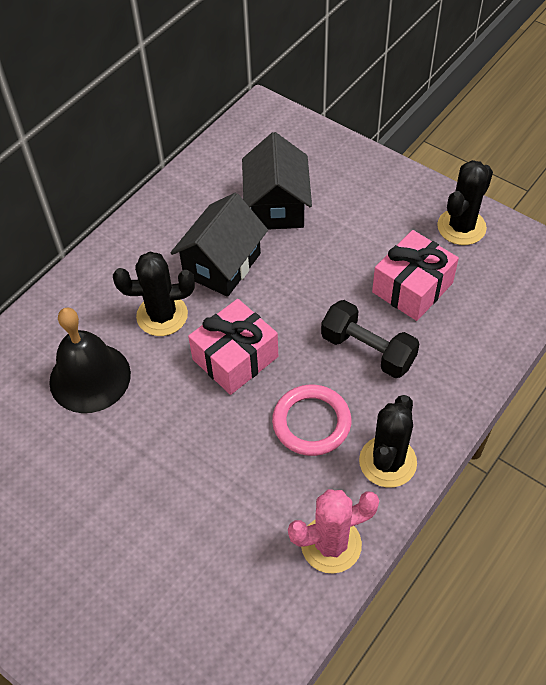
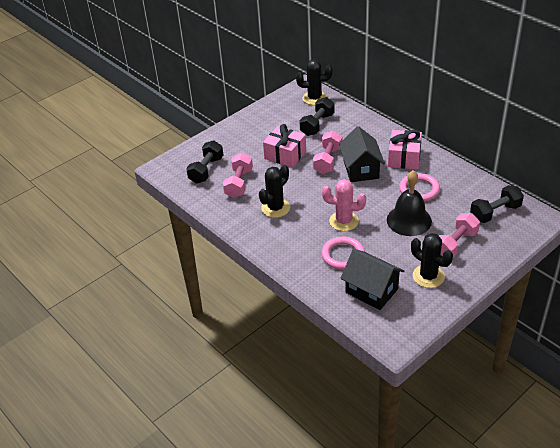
black dumbbell: [321,300,419,378] = 1 -> [186,140,223,184] [300,97,335,136] [470,185,524,223] = 3
pink dumbbell: none = 0 -> [223,152,253,198] [313,131,342,174] [439,213,480,258] = 3
pink ring: [272,384,351,456] = 1 -> [321,237,365,270] [399,173,440,201] = 2

